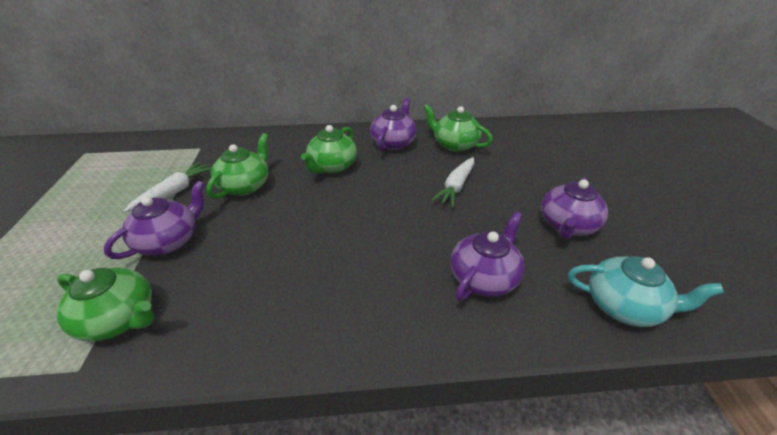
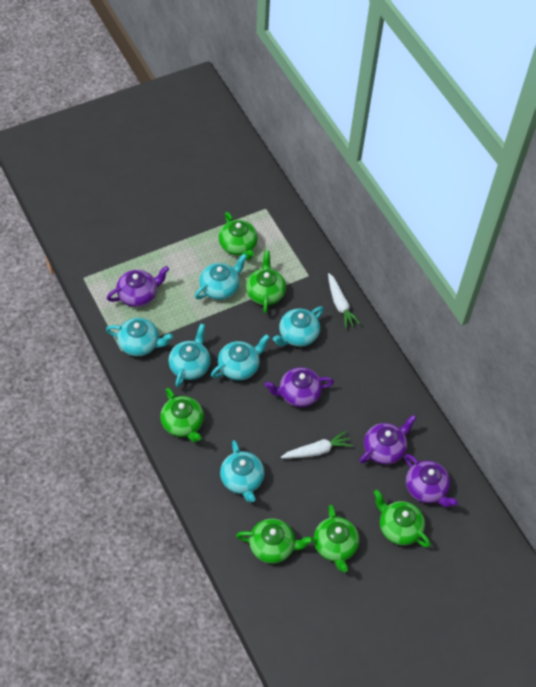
green teapot: [56,268,154,342] [206,133,269,199] [301,125,357,174] [423,104,493,152] = 4 -> [160,388,204,443] [219,212,258,260] [236,518,313,564] [246,251,286,314] [314,504,359,572] [373,490,431,548] = 6
turquoise teapot: [568,256,724,327] = 1 -> [106,318,173,356] [168,324,211,387] [195,254,247,300] [211,334,270,380] [220,440,265,503] [273,306,324,347] = 6

